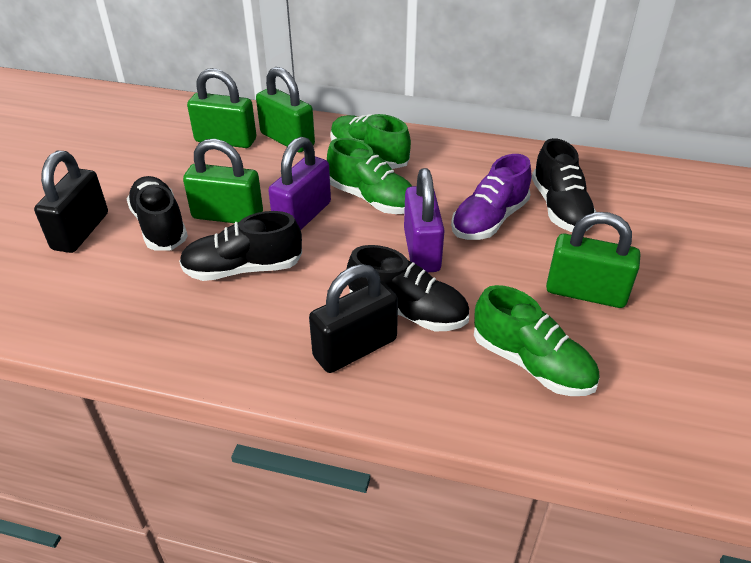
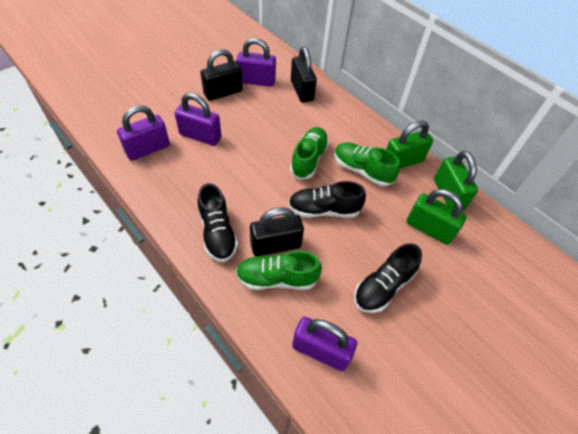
black padlock: [34,150,108,253] [309,264,398,373] = 2 -> [200,49,243,101] [250,207,304,256] [291,46,317,103] = 3
black shoe: [127,176,188,250] [179,211,302,281] [347,245,469,332] [532,138,596,232] = 4 -> [198,183,238,262] [288,181,366,218] [354,243,422,313] = 3
green padlock: [183,139,263,223] [187,68,256,148] [256,67,315,153] [546,212,640,308] = 4 -> [386,121,433,168] [406,189,467,245] [434,151,478,210] = 3
purple padlock: [268,137,331,230] [404,168,445,272] = 2 -> [117,105,170,161] [175,93,222,146] [236,38,276,87] [292,317,357,371] = 4
purple shoe: [451,154,531,240] = 1 -> none = 0

